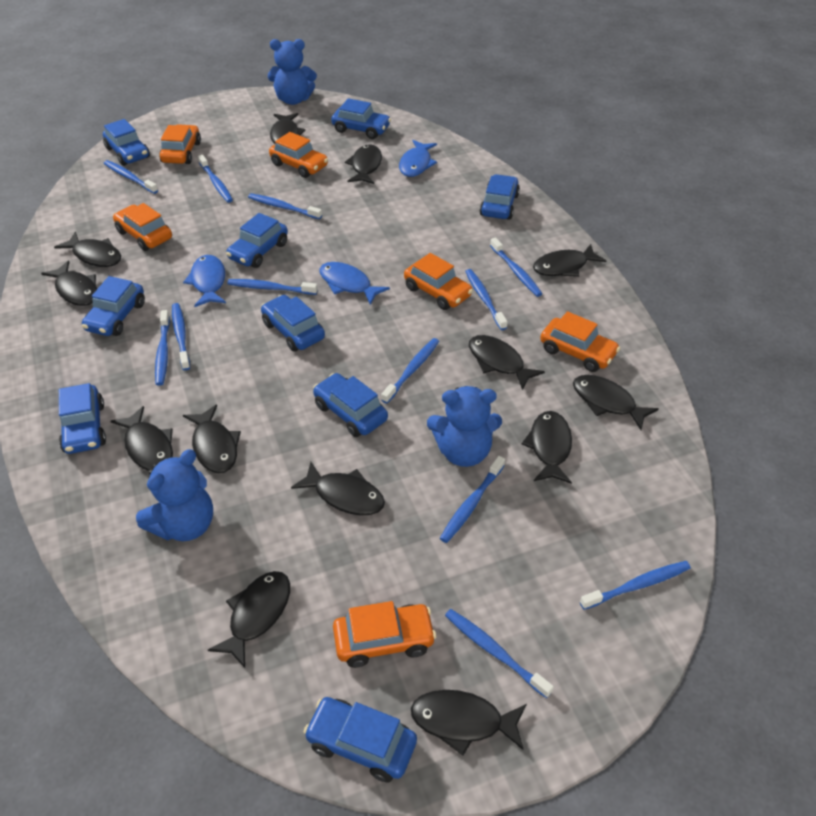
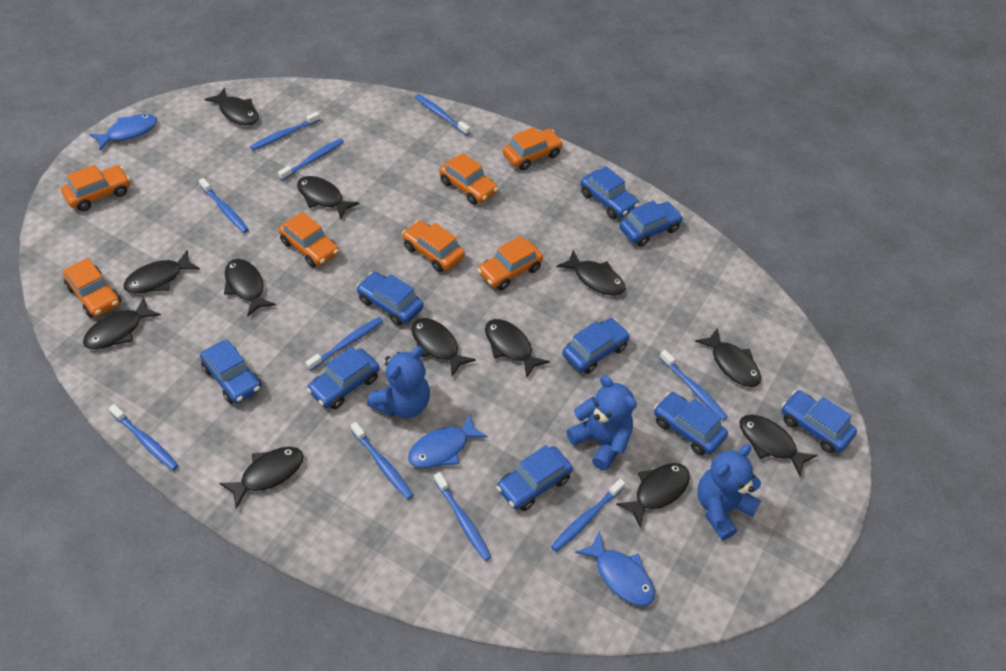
black fish: [41,261,97,306] [54,232,121,267] [110,406,173,471] [183,405,241,473] [208,571,290,668] [270,113,305,144] [291,462,385,515] [345,144,382,184] [411,690,527,755] [469,335,545,390] [522,411,572,484] [533,244,606,277] [573,375,659,430] = 13 -> [83,297,161,349] [123,250,200,293] [204,88,259,125] [219,447,304,509] [224,259,276,317] [297,176,360,219] [411,318,476,376] [485,319,550,378] [557,250,626,296] [616,463,690,528] [695,328,761,387] [739,415,818,477] = 12
blue toothbrush: [104,160,158,194] [155,310,170,386] [172,303,190,370] [198,155,233,203] [227,279,318,295] [248,193,322,219] [381,338,439,404] [440,456,505,543] [445,609,554,698] [465,269,508,330] [490,237,542,297] [580,561,691,610] = 12 -> [109,404,178,470] [199,178,249,233] [250,112,320,150] [278,138,344,181] [306,317,383,371] [350,422,413,500] [415,94,470,135] [434,472,491,561] [551,479,625,552] [659,350,728,421] = 10
orange car: [113,203,172,251] [159,124,201,164] [269,132,328,178] [333,601,436,668] [404,253,473,310] [540,311,620,372] = 6 -> [61,164,130,211] [63,258,121,318] [278,212,339,268] [402,220,465,272] [439,153,498,205] [477,236,543,290] [503,127,563,171] = 7

